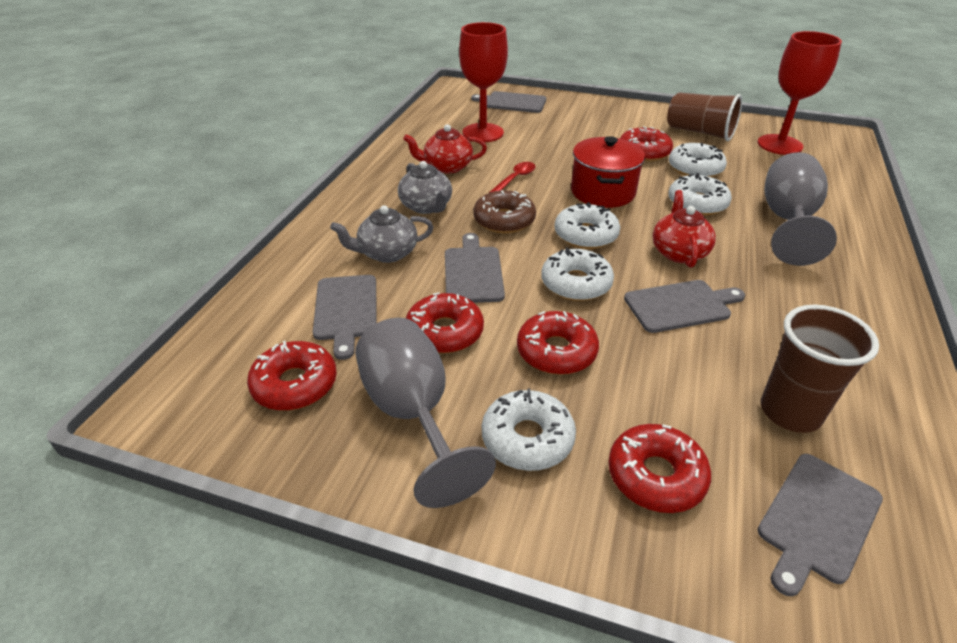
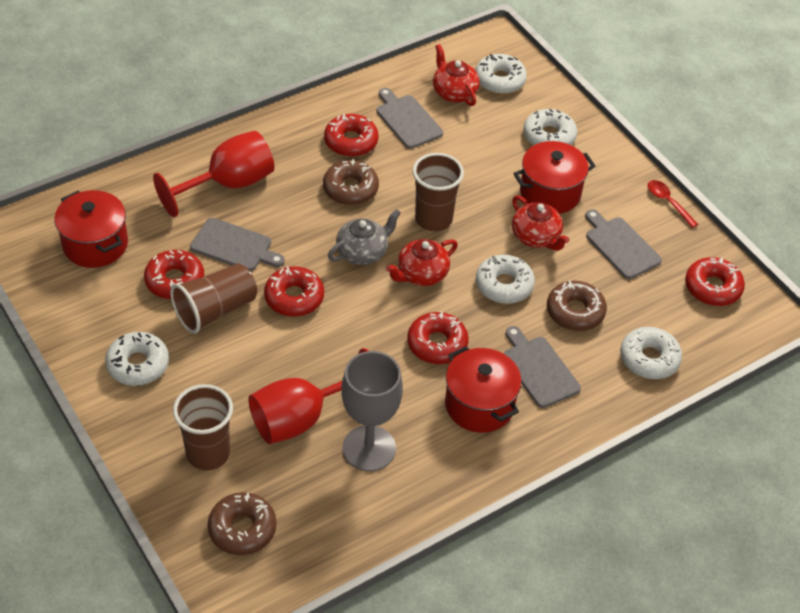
brown cup: [667,92,742,141] [761,305,879,433] = 2 -> [170,263,257,334] [173,384,233,470] [413,153,464,231] = 3
brown donut: [473,190,536,233] = 1 -> [208,492,276,555] [323,159,379,205] [547,280,607,331] = 3
grey cutting board: [313,275,377,360] [445,233,505,303] [471,91,546,113] [624,280,745,333] [758,454,883,596] = 5 -> [190,218,285,271] [377,88,443,149] [504,326,581,408] [585,209,662,279] = 4
grey goblet: [355,318,496,508] [765,152,837,266] = 2 -> [341,351,403,471] = 1
grey teapot: [330,205,433,263] [398,161,452,214] = 2 -> [328,209,401,265] = 1
red pot: [571,136,645,208] = 1 -> [55,190,128,268] [445,346,522,433] [513,141,595,214] = 3
red teapot: [403,124,487,174] [653,190,716,268] = 2 -> [386,239,458,286] [433,44,480,106] [512,195,570,251] = 3

